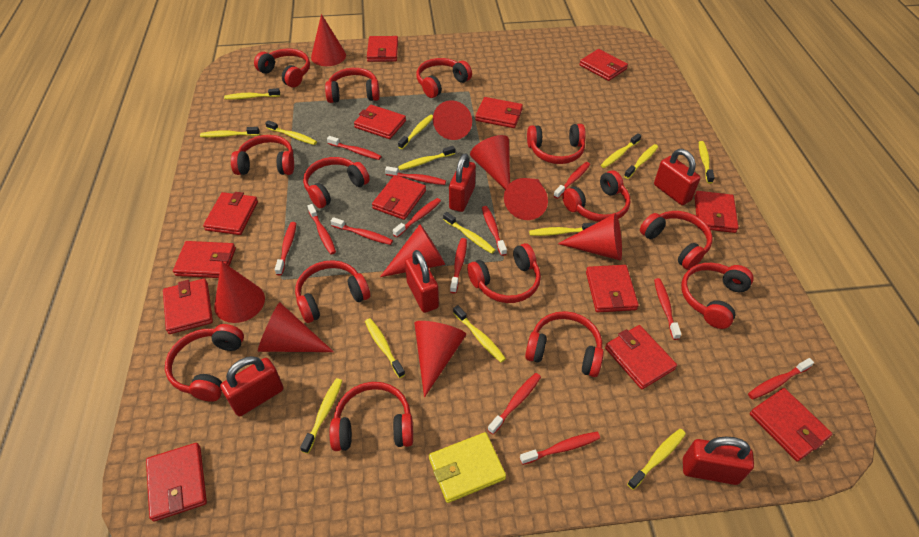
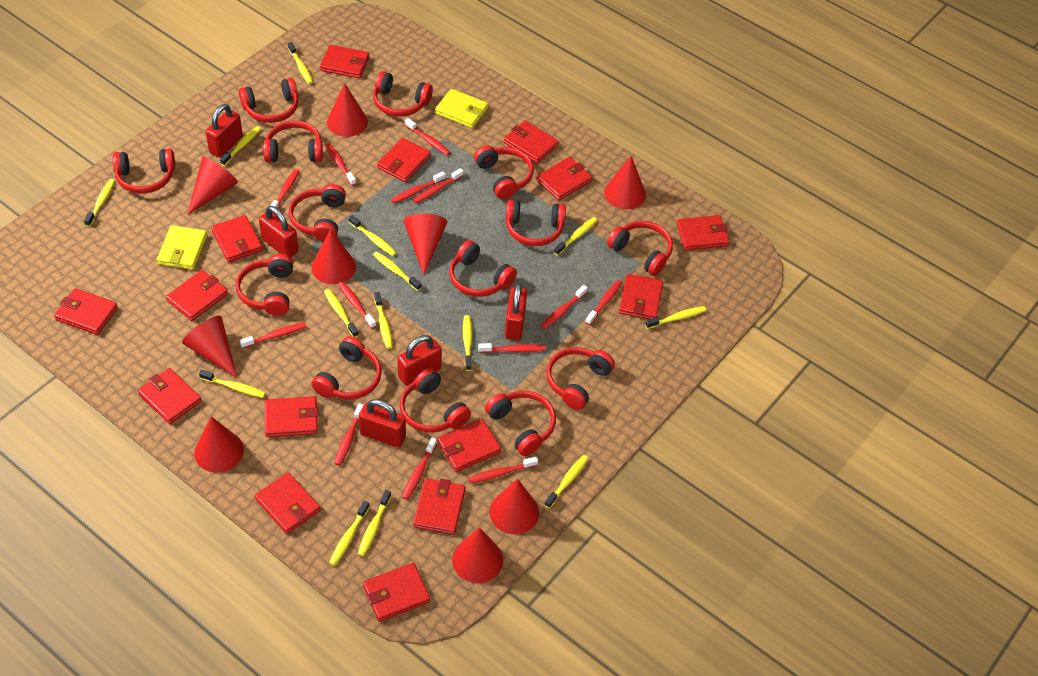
red wallet: [146,443,207,522] [163,278,213,334] [173,241,236,278] [203,192,258,235] [354,105,406,139] [367,36,398,62] [372,175,426,220] [475,97,523,128] [579,49,628,81] [586,265,639,312] [605,325,677,389] [694,191,739,233] [750,388,832,462] = 13 -> [54,288,118,335] [138,368,202,424] [166,270,228,321] [211,215,263,262] [255,472,321,534] [265,396,318,437] [320,45,369,78] [363,563,430,622] [377,138,431,182] [413,479,465,535] [437,419,501,472] [504,121,559,163] [536,157,592,200] [619,274,663,319] [676,215,729,251] = 15
yellow wallet: [429,432,506,503] = 1 -> [157,225,207,270] [435,89,488,128] = 2

